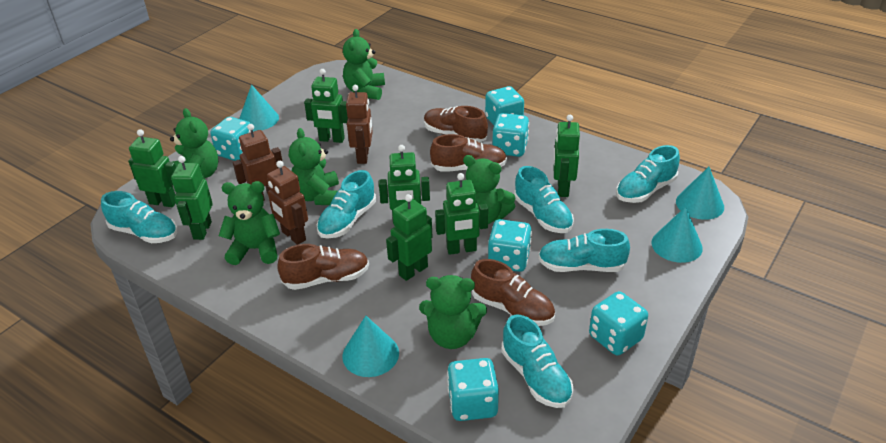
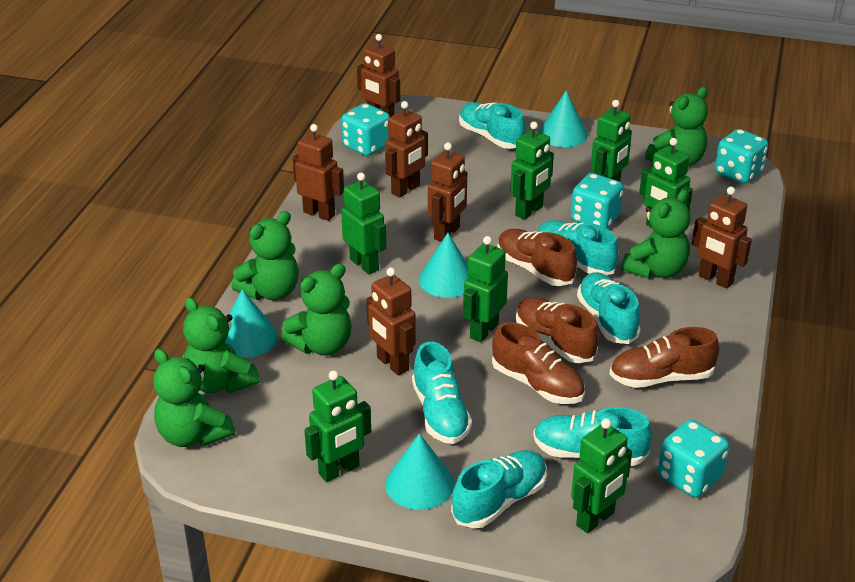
brown robot: [233,124,283,201] [267,161,308,245] [346,85,373,164] = 3 -> [293,124,344,221] [357,34,400,117] [366,268,416,376] [385,101,428,198] [428,142,467,242] [692,187,752,288] = 6
turquoise dice: [210,117,254,161] [447,358,499,421] [485,86,524,125] [488,219,532,272] [492,113,529,157] [589,291,648,356] = 6 -> [341,103,390,156] [571,173,624,228] [658,420,729,498] [715,129,768,184] = 4

